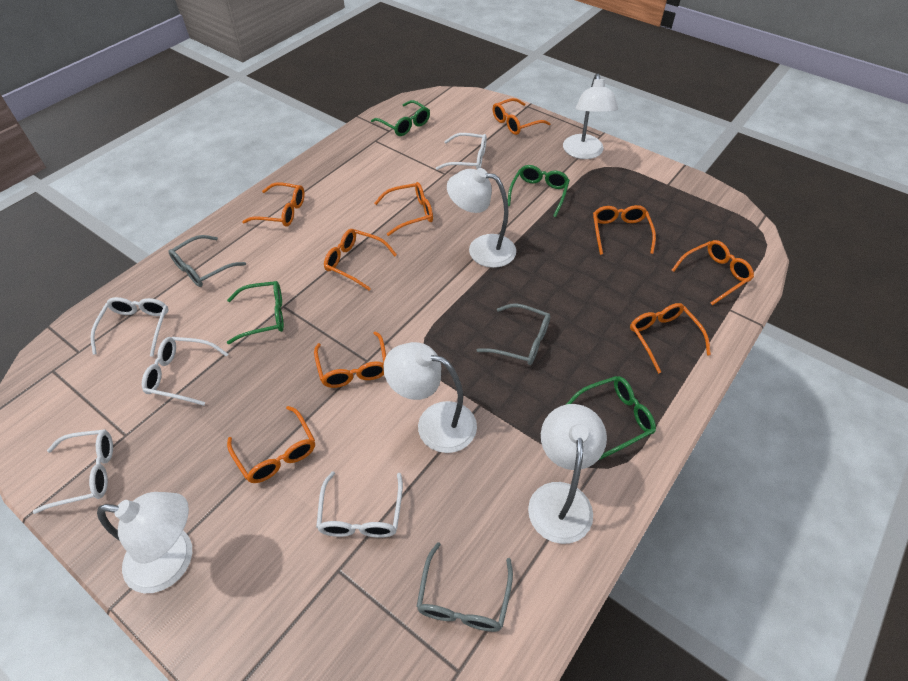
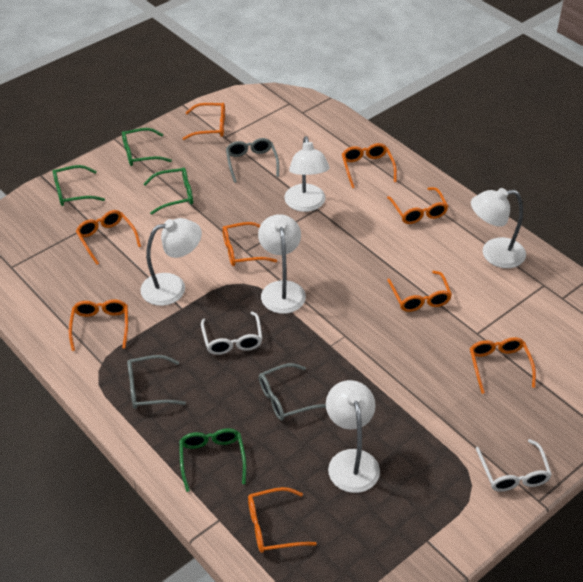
white glasses: [33,429,113,514] [91,297,169,357] [142,337,228,406] [316,471,403,538] [436,133,487,170] = 5 -> [201,312,262,355] [476,439,552,492] = 2

